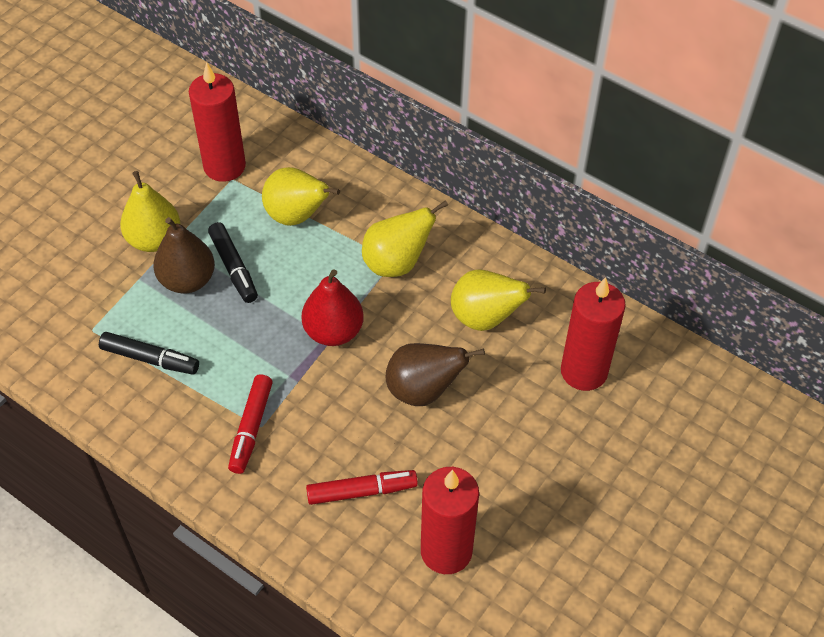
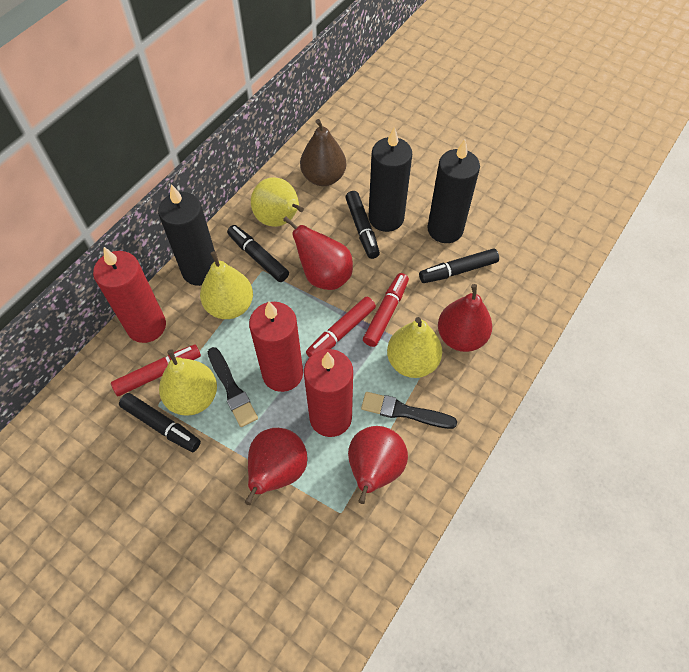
black brush: none = 0 -> [208,347,258,427] [361,392,457,429] = 2
black candle: none = 0 -> [158,184,215,286] [369,127,412,232] [427,139,480,243] = 3
black marker: [99,332,199,375] [208,222,258,303] = 2 -> [119,393,201,452] [227,225,289,282] [345,191,380,259] [419,248,499,283] = 4
brown pear: [153,217,215,293] [386,343,485,406] = 2 -> [300,119,346,186] = 1
red marker: [228,374,273,474] [306,470,418,505] = 2 -> [111,345,201,396] [306,297,376,358] [363,273,409,347] = 3
red pear: [302,269,364,346] = 1 -> [245,428,307,505] [283,216,353,290] [348,426,408,504] [438,284,492,352] = 4

